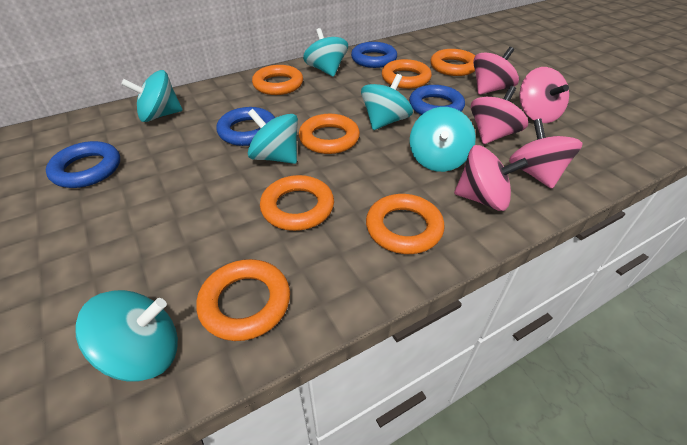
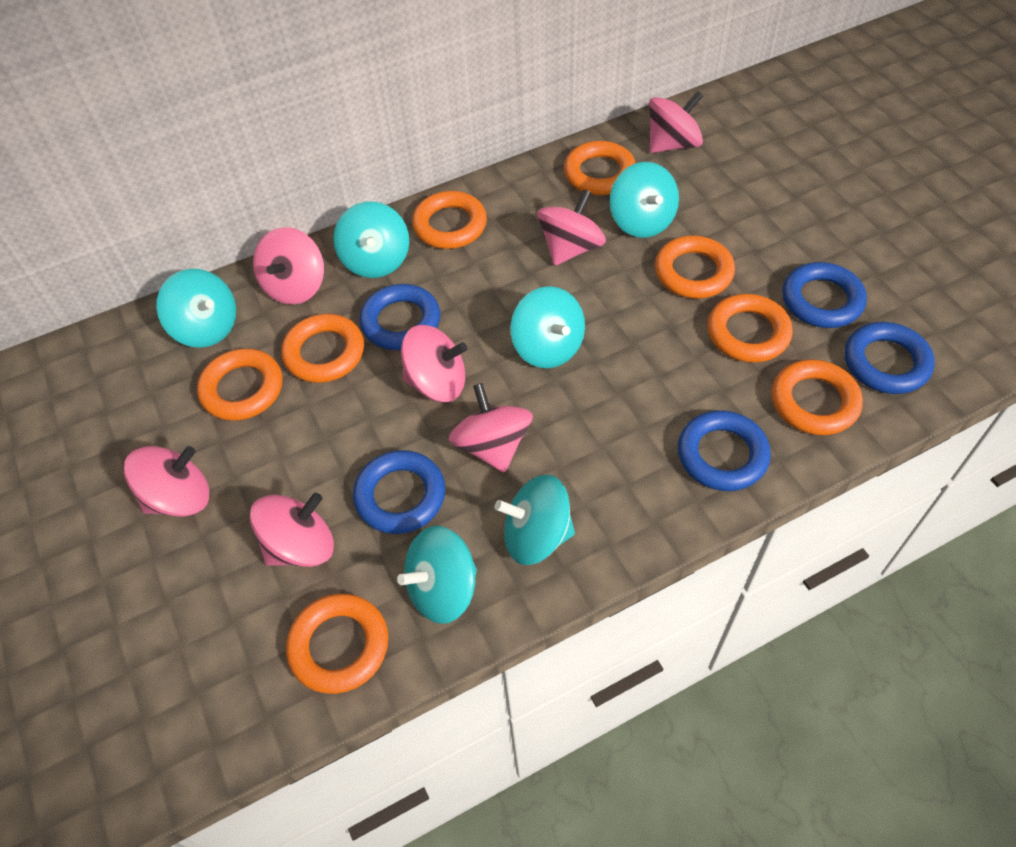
blue ring: [46,141,120,188] [216,107,275,146] [351,42,397,68] [409,85,465,115] = 4 -> [353,450,445,534] [360,284,440,350] [678,410,771,491] [782,262,867,328] [845,322,935,394] = 5
orange ring: [196,259,290,341] [252,65,303,95] [260,175,334,231] [299,114,360,154] [366,194,445,254] [382,59,432,89] [431,49,475,76] = 7 -> [197,348,282,421] [281,314,364,383] [286,594,388,694] [412,191,487,249] [564,141,635,195] [655,236,735,298] [707,294,793,363] [772,359,863,435] = 8
pink spinning top: [454,145,528,211] [471,86,528,144] [473,47,519,95] [509,119,583,189] [519,67,569,123] = 5 -> [124,446,209,517] [250,492,334,567] [253,227,324,305] [401,325,467,402] [449,383,533,473] [537,189,606,266] [649,91,703,153] = 7

